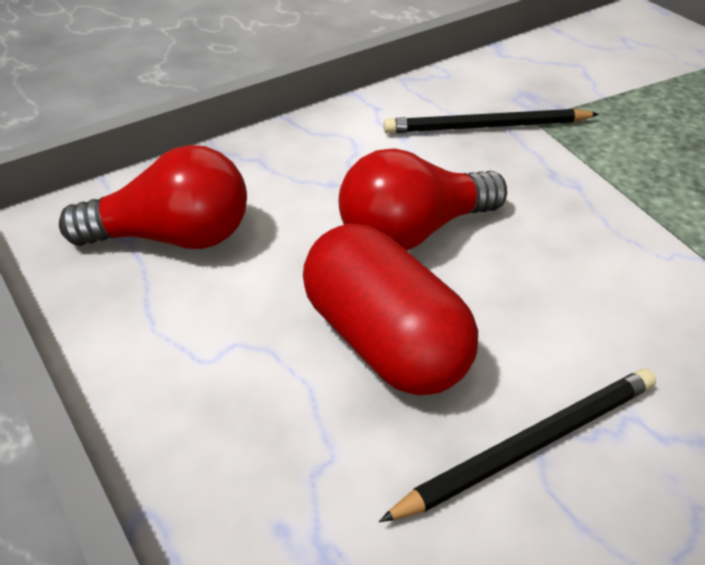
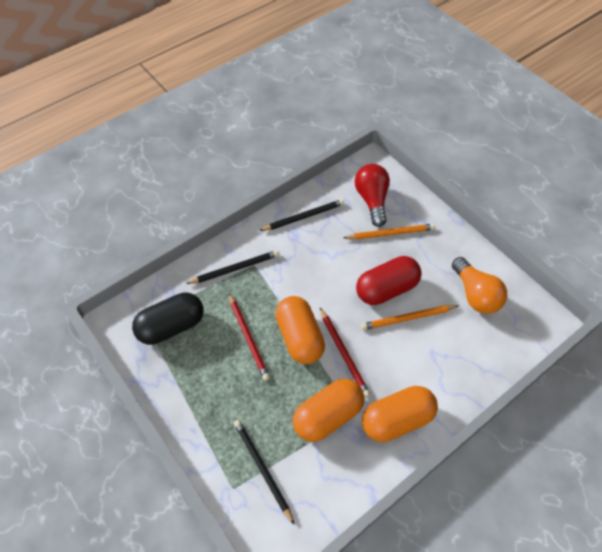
black capsule: none = 0 -> [132,292,204,345] = 1
black pencil: [379,369,656,522] [383,108,599,133] = 2 -> [186,250,279,284] [234,419,295,525] [259,199,345,231] = 3
orange capsule: none = 0 -> [275,296,325,364] [293,379,365,442] [362,386,438,442] = 3
orange light bulb: none = 0 -> [452,257,507,314] = 1
orange pencil: none = 0 -> [343,224,435,240] [361,305,458,330] = 2
red light bulb: [59,145,247,249] [338,148,507,251] = 2 -> [355,164,390,227] = 1
red pencil: none = 0 -> [229,293,270,381] [320,308,370,397] = 2

